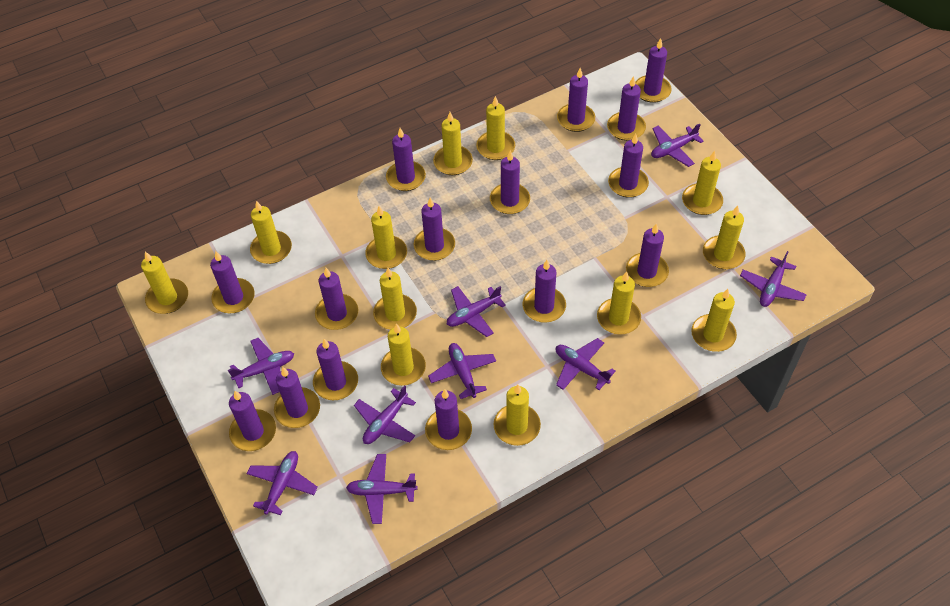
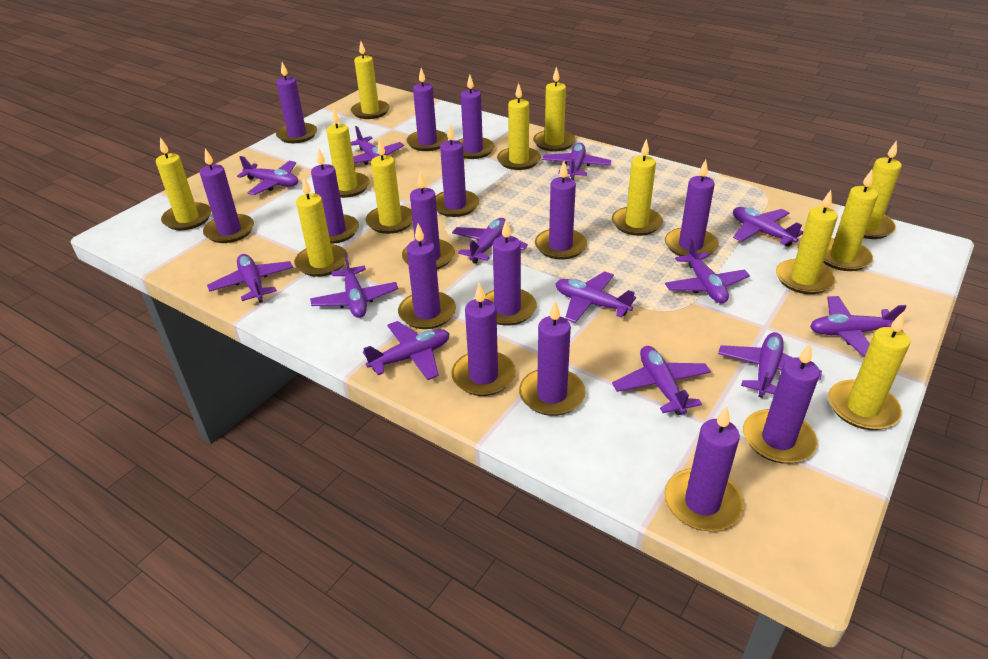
purple plane: [228,338,294,395] [246,451,318,515] [346,454,417,524] [354,385,416,444] [428,343,496,399] [447,286,506,337] [556,338,615,390] [651,123,704,167] [740,251,807,307] = 9 -> [207,254,293,303] [237,156,298,195] [310,253,398,318] [351,126,404,165] [363,321,450,380] [452,218,528,264] [542,143,611,180] [556,271,636,323] [612,346,711,415] [665,238,750,303] [718,332,822,398] [733,207,803,246] [810,296,907,357] = 13

